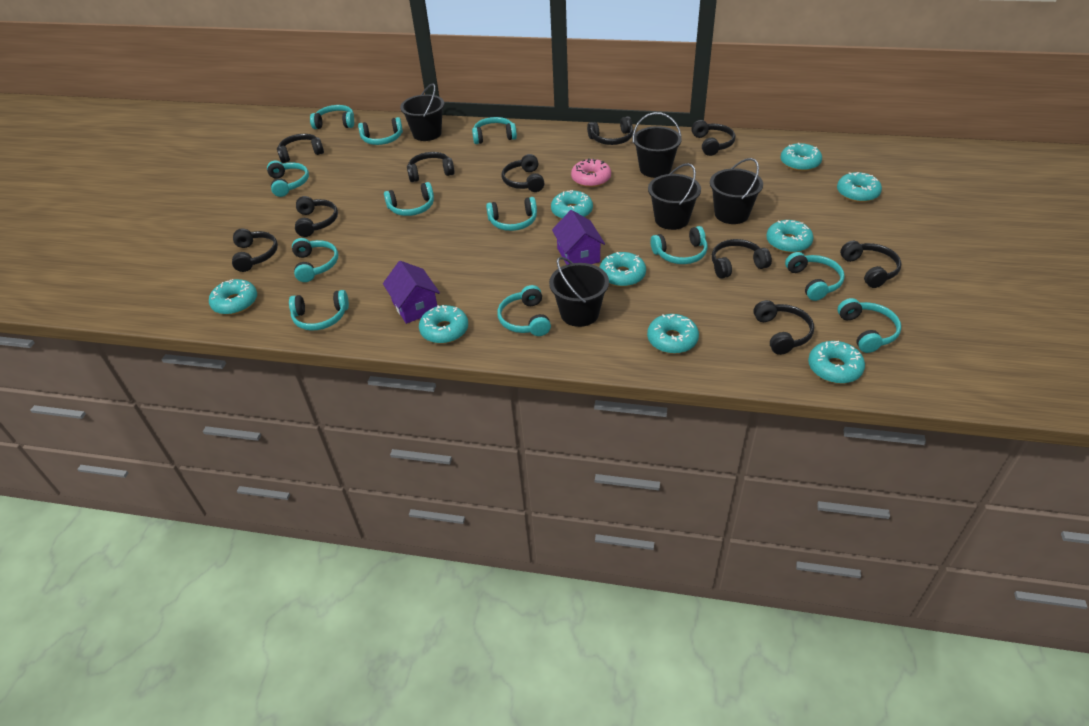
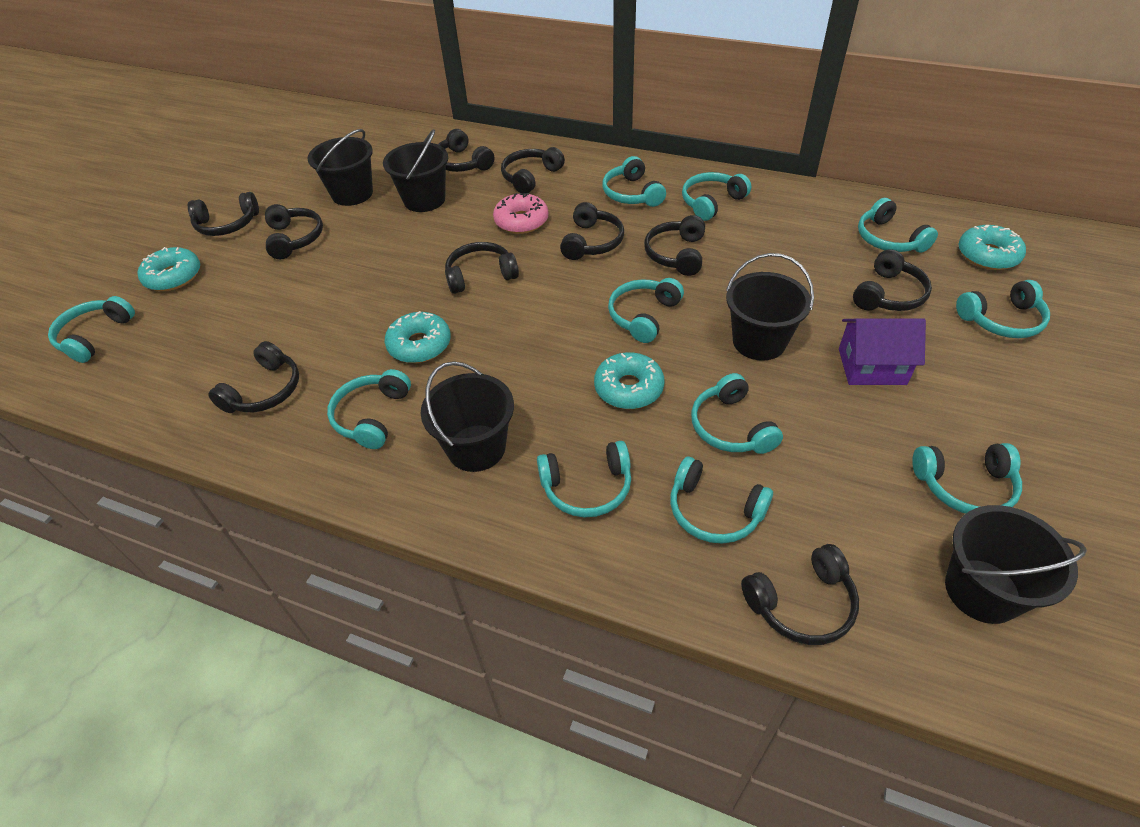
purple house: [383,261,440,324] [552,210,605,265] = 2 -> [839,318,926,385] = 1
turquoise donut: [209,279,257,315] [419,305,468,344] [551,190,593,219] [600,252,646,287] [647,314,699,354] [766,220,813,253] [781,143,822,171] [808,341,865,384] [837,172,882,202] = 9 -> [138,247,200,291] [385,311,451,363] [594,352,664,409] [959,225,1026,270] = 4
turquoise headphones: [267,161,309,197] [289,290,349,330] [292,238,338,282] [310,105,354,129] [358,117,403,145] [384,182,434,216] [472,117,517,144] [486,197,537,231] [497,285,551,336] [651,226,708,264] [785,252,845,301] [837,298,901,353] = 12 -> [48,296,135,363] [327,369,411,449] [537,441,631,517] [603,156,666,207] [608,278,684,343] [670,456,773,544] [682,172,751,221] [691,373,783,454] [858,198,938,253] [912,443,1022,514] [956,280,1050,338] = 11

